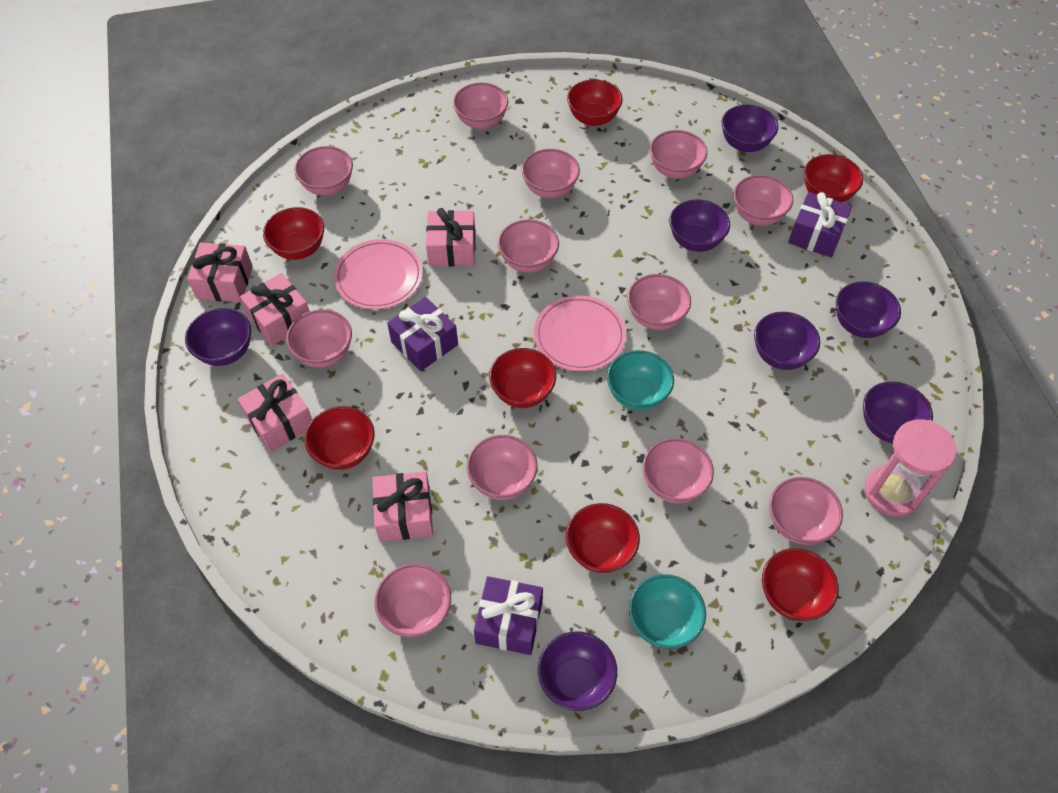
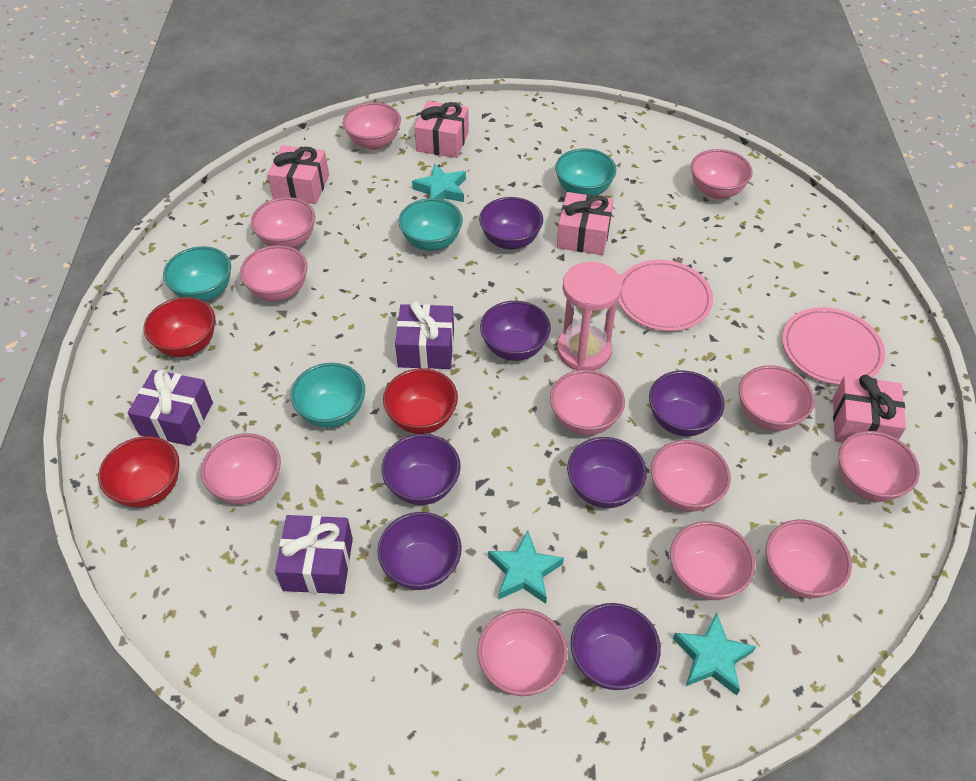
pink gift: [187,243,253,302] [238,374,312,452] [240,273,310,346] [373,471,433,542] [426,208,476,267] = 5 -> [267,145,329,204] [414,101,469,158] [557,192,614,255] [833,375,906,443] = 4
red bowl: [263,207,324,260] [304,406,375,470] [489,348,556,408] [566,503,640,573] [567,79,623,126] [762,548,839,621] [804,154,863,203] = 7 -> [98,436,179,508] [143,297,215,357] [383,368,458,434] = 3
turquoise bowl: [607,350,674,411] [629,574,706,649] = 2 -> [163,246,231,302] [291,363,365,428] [399,198,463,251] [555,148,616,196] = 4
turquoise star: none = 0 -> [412,164,466,202] [488,531,564,604] [673,613,757,696] = 3

